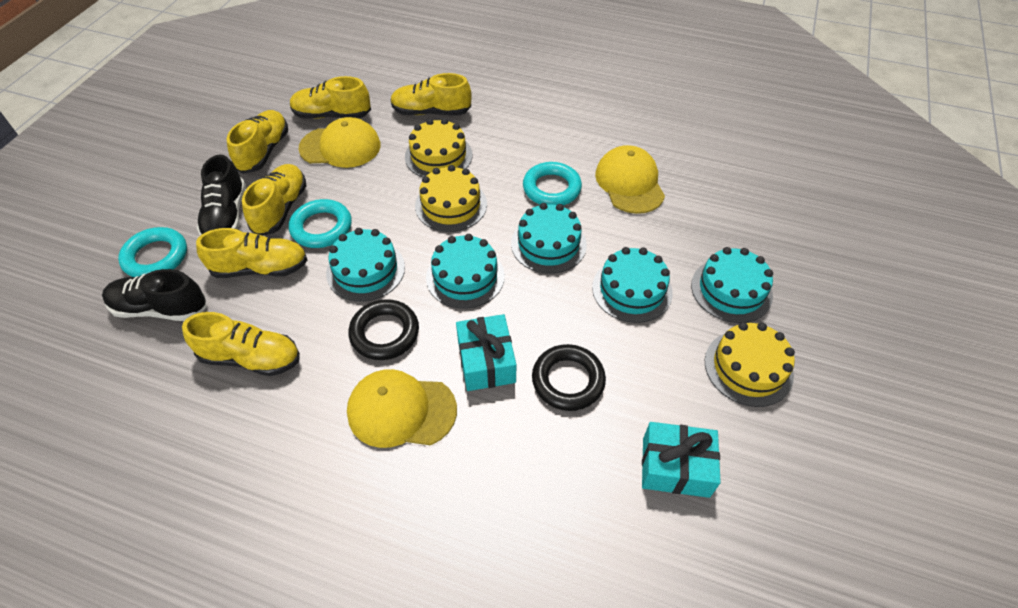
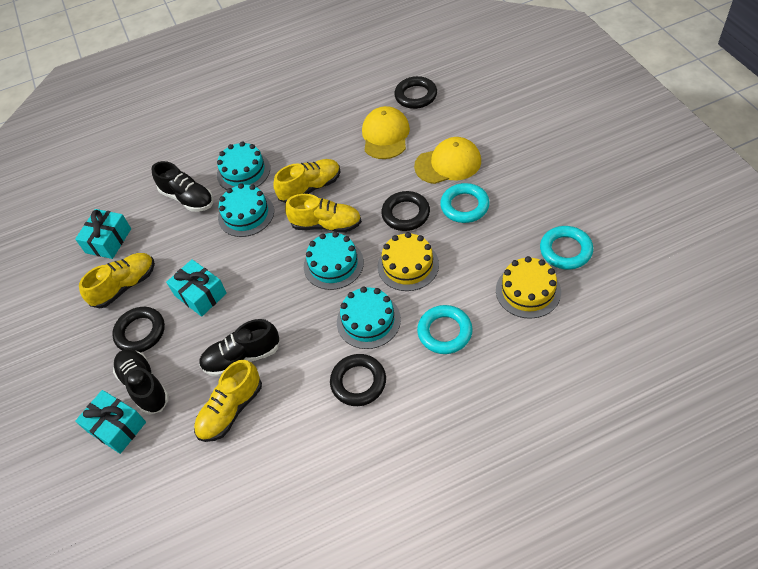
black ring: [349,299,419,360] [532,344,606,411] = 2 -> [112,307,165,352] [330,354,386,406] [381,191,430,231] [394,76,437,109] = 4
black shoe: [102,269,207,321] [197,154,246,236] = 2 -> [113,349,169,415] [151,161,213,212] [199,319,280,377] = 3
turquoise cake: [326,228,405,302] [426,234,505,309] [511,203,587,274] [592,247,673,323] [691,247,773,323] = 5 -> [217,142,270,190] [218,183,274,237] [304,232,364,290] [337,286,401,349] = 4
turquoise gift: [456,314,516,391] [642,422,721,498] = 2 -> [75,209,131,259] [75,390,146,454] [166,259,227,317] = 3
yellow cake: [405,118,472,177] [415,165,487,232] [705,322,795,407] = 3 -> [378,232,439,291] [496,256,561,319] = 2
yellow cap: [298,117,381,168] [347,369,457,448] [595,145,665,214] = 3 -> [362,106,410,159] [414,137,481,184] = 2
yellow shoe: [182,312,300,376] [196,228,307,278] [227,110,288,174] [242,164,307,236] [290,76,371,119] [390,73,472,115] = 6 -> [79,253,155,309] [194,360,262,442] [273,159,341,203] [285,194,362,233] = 4

